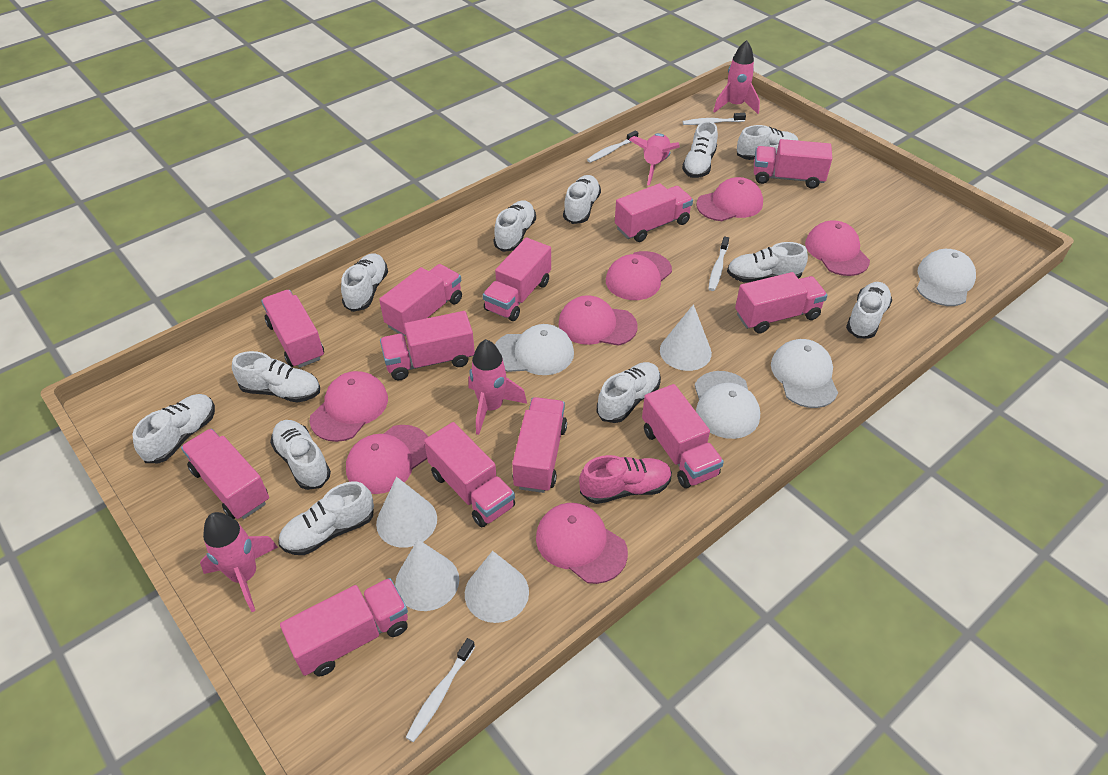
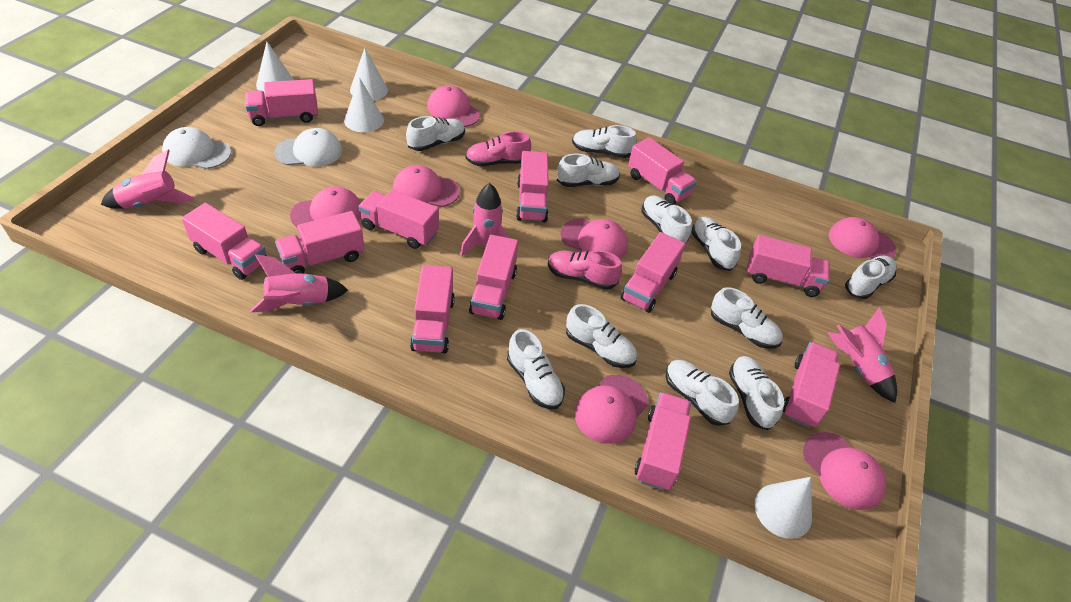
pink shoe: [579,455,672,504] = 1 -> [465,131,531,166] [548,250,622,290] = 2
white cap: [495,324,574,375] [695,371,760,439] [771,339,838,408] [917,249,976,306] = 4 -> [162,127,231,169] [274,128,342,167] = 2
white shoe: [132,394,215,463] [232,351,320,403] [270,420,331,490] [278,482,374,555] [341,253,388,312] [493,200,536,252] [563,175,601,224] [596,362,661,423] [682,121,718,178] [727,242,808,282] [737,125,798,160] [846,282,892,338] = 12 -> [406,116,465,151] [507,329,565,409] [557,154,620,187] [566,304,637,368] [572,125,637,158] [641,195,692,244] [666,360,739,426] [691,217,741,271] [711,287,783,349] [729,356,784,430] [845,256,896,299] = 11
white toothbrush: [406,638,475,742] [587,131,638,163] [683,113,746,125] [708,236,729,291] = 4 -> none = 0

